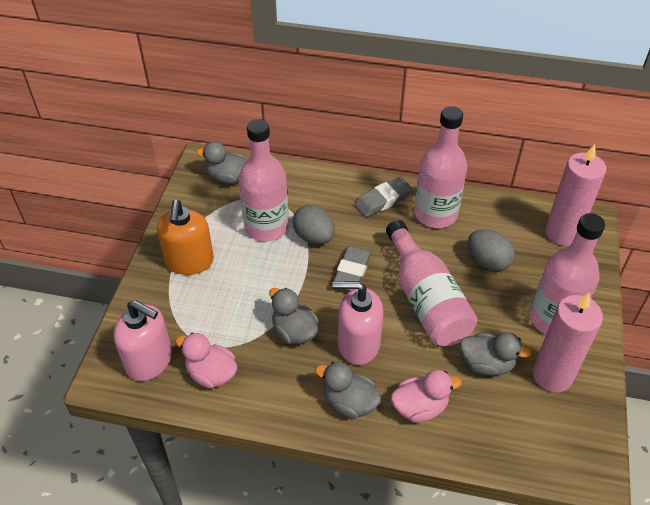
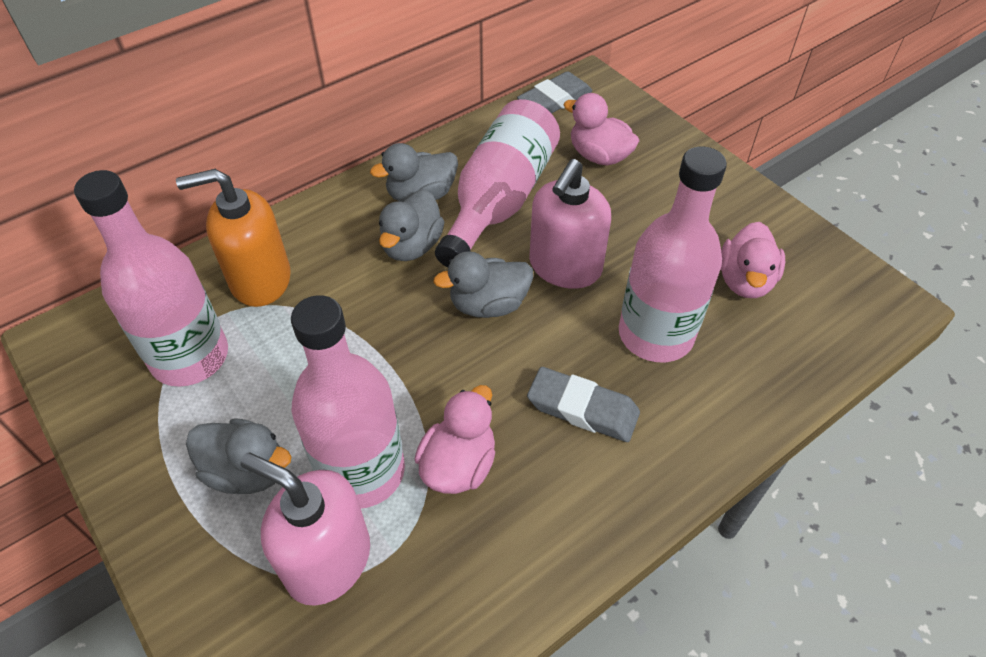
grey egg: [292,205,335,244] [468,229,515,272] = 2 -> none = 0
pink candle: [533,293,603,393] [545,144,606,246] = 2 -> none = 0
pink duck: [175,333,237,389] [391,370,462,423] = 2 -> [414,385,495,494] [563,93,639,166] [721,222,785,298] = 3

